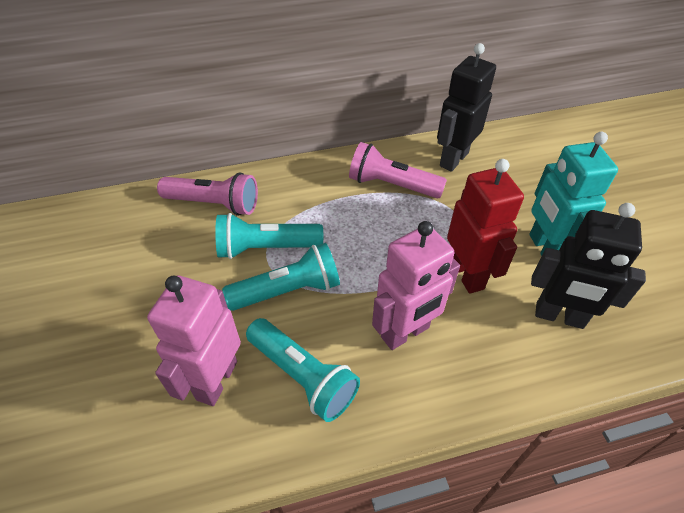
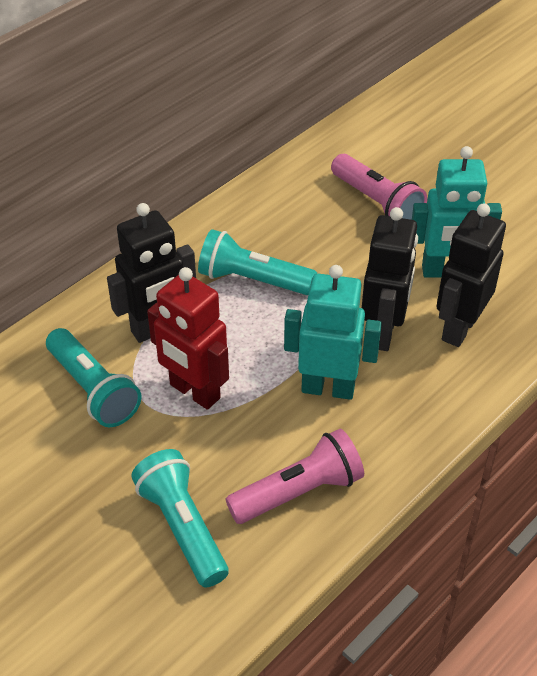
black robot: [437,43,496,172] [531,203,646,329] = 2 -> [107,203,196,343] [362,207,418,351] [436,203,506,347] = 3
pink robot: [147,276,241,406] [372,221,460,350] = 2 -> none = 0
turquoise robot: [529,132,618,256] = 1 -> [284,265,382,400] [412,146,502,278] = 2

